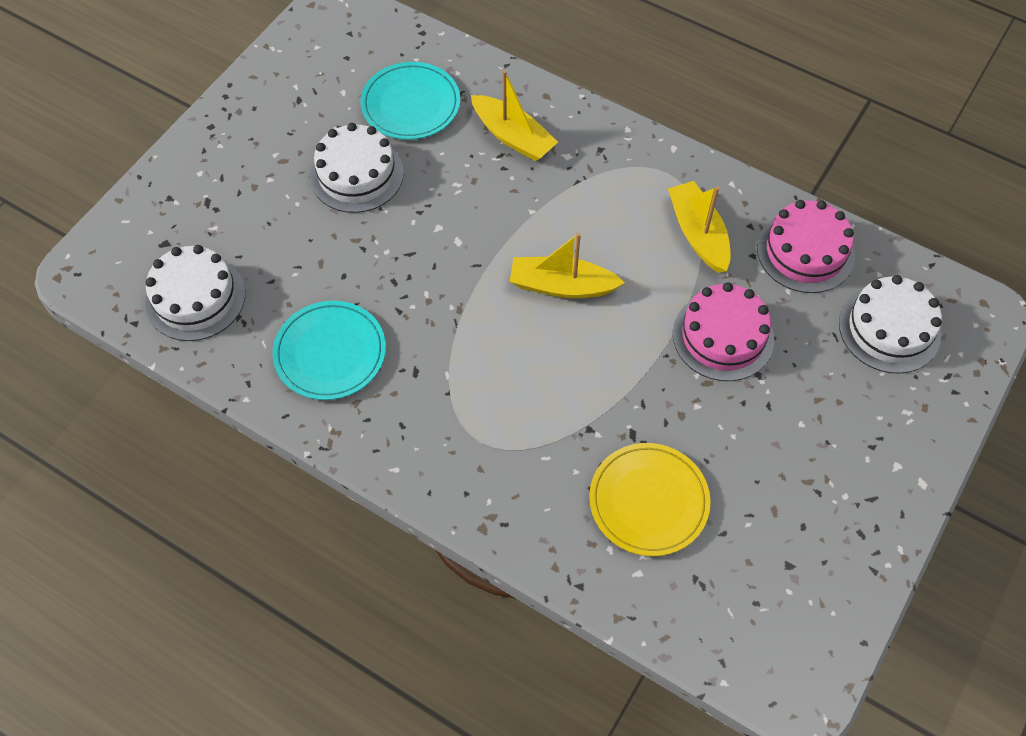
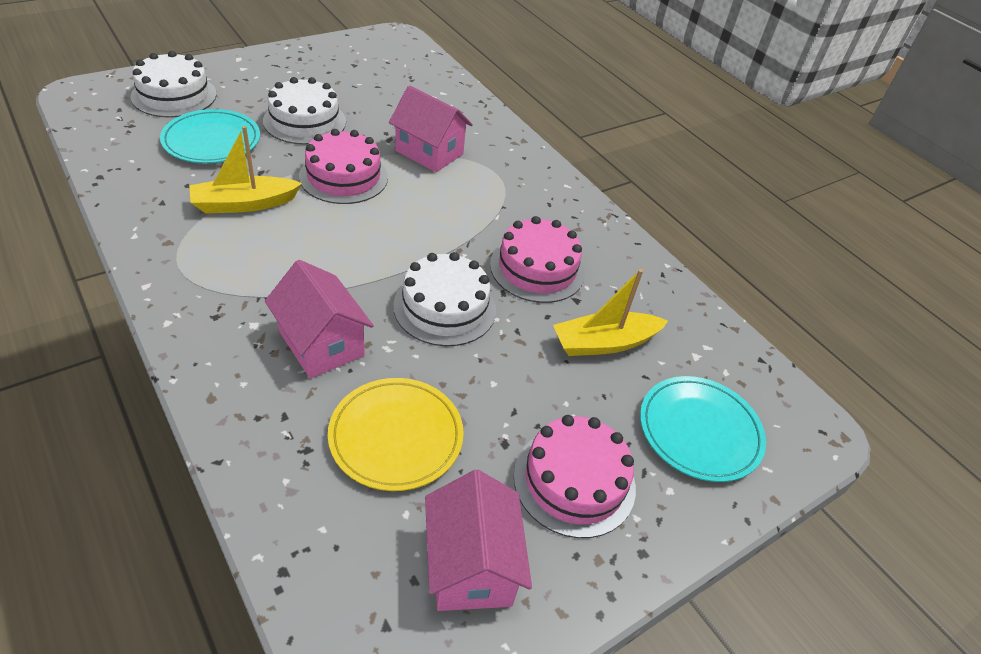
pink cake: [673,282,774,381] [757,200,855,293] = 2 -> [299,129,388,204] [490,216,585,303] [514,415,636,538] = 3
pink house: none = 0 -> [265,260,374,378] [389,85,473,172] [425,470,532,611] = 3
yellow boat: [471,70,558,161] [510,233,625,298] [668,181,731,273] = 3 -> [189,126,302,213] [553,269,668,356] = 2

